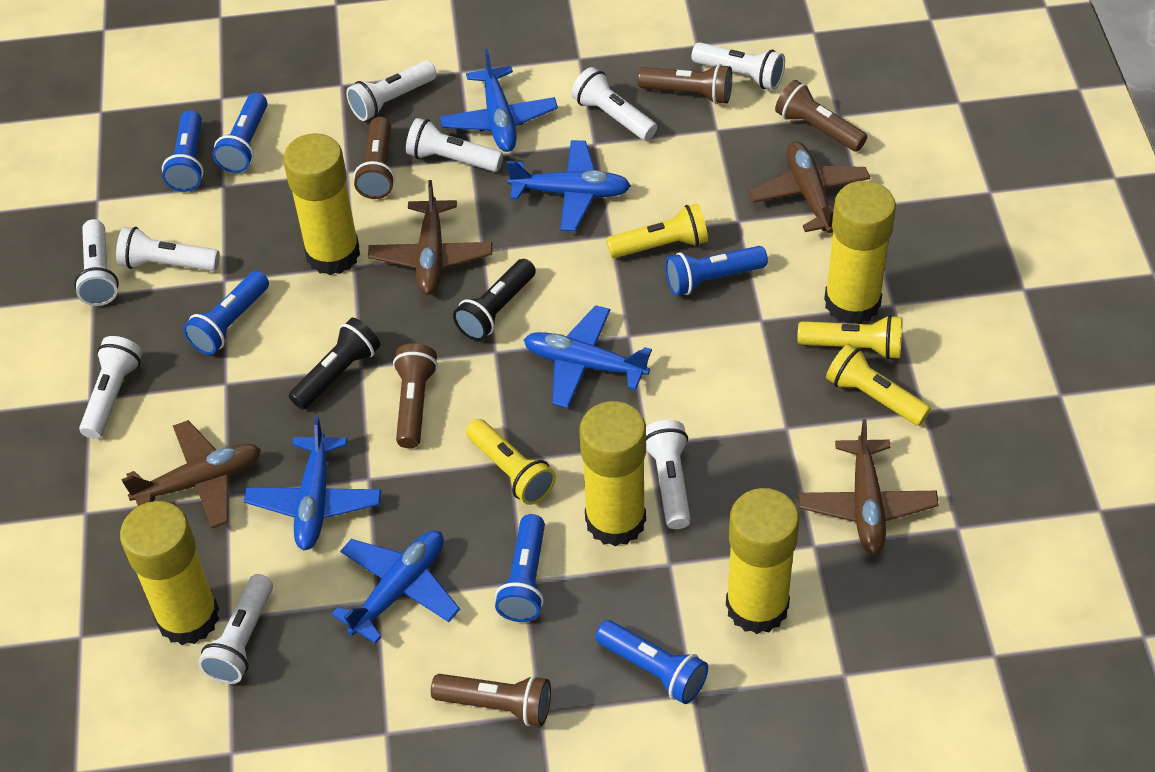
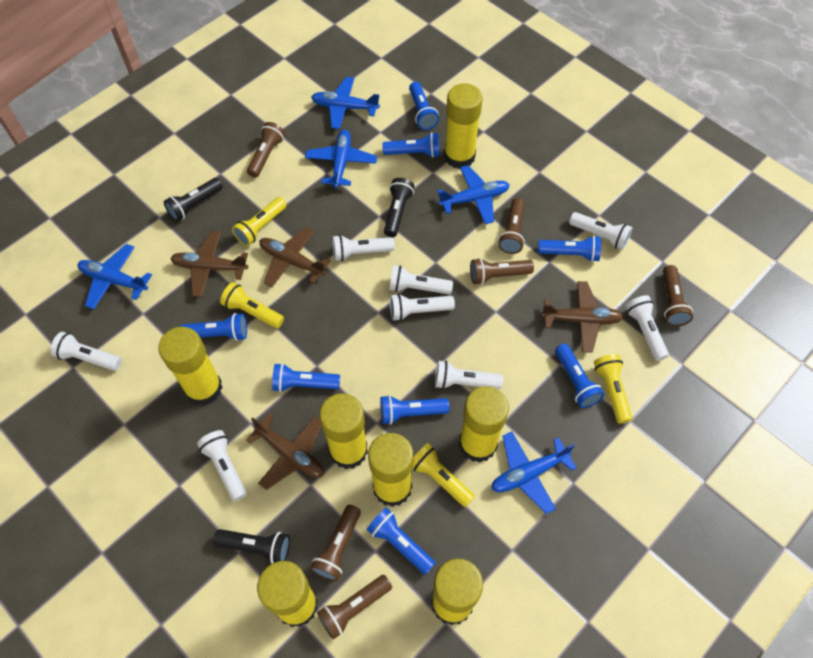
black flashlight: [289,318,380,410] [453,259,536,341] = 2 -> [164,178,223,222] [213,529,290,563] [384,178,415,237] = 3
blue flashlight: [162,110,204,192] [183,271,269,355] [212,93,267,173] [495,514,545,622] [595,620,708,704] [665,246,768,296] = 6 -> [180,313,247,341] [272,363,340,392] [367,507,435,575] [380,395,449,425] [382,132,439,158] [409,82,439,130] [538,235,601,262] [555,344,604,408] = 8
brown flashlight: [354,117,395,199] [393,343,438,448] [431,674,551,726] [637,64,732,104] [775,80,867,152] = 5 -> [247,122,285,178] [310,505,361,582] [317,575,392,640] [470,258,534,285] [498,198,525,254] [663,265,693,326] = 6
white flashlight: [74,219,119,306] [79,336,142,439] [116,227,220,271] [198,574,273,684] [347,61,437,121] [406,118,503,172] [571,67,657,141] [646,420,691,529] [691,42,785,90] = 9 -> [50,332,122,371] [197,430,247,502] [333,235,395,261] [389,265,453,294] [390,293,455,321] [435,361,503,389] [569,212,633,250] [625,295,669,361] = 8
yellow glue stick: [120,501,219,645] [283,133,360,275] [580,401,646,547] [726,488,799,634] [824,180,896,324] = 5 -> [158,327,223,405] [257,561,318,627] [319,393,368,469] [368,433,413,507] [431,558,483,626] [444,83,483,169] [459,386,509,463] = 7

